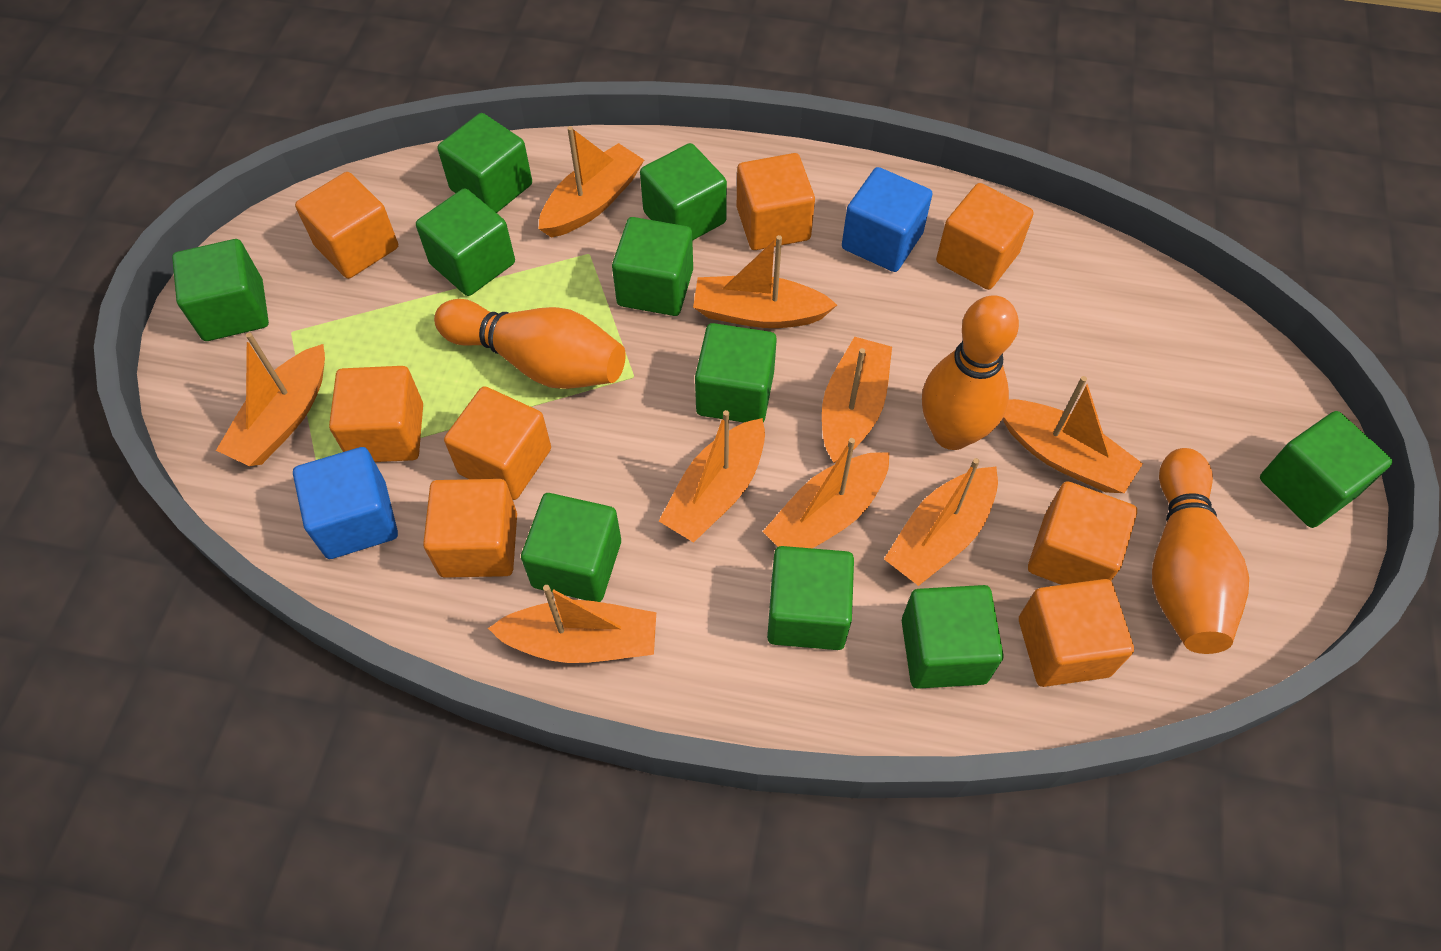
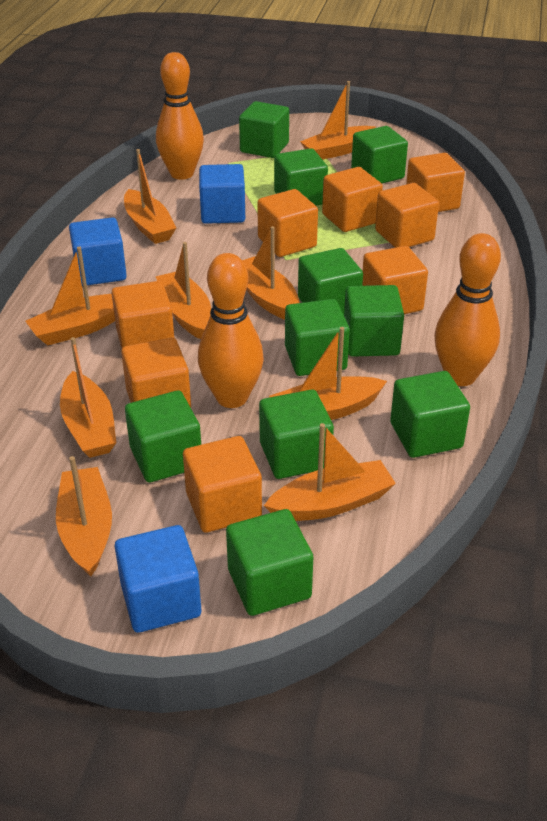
blue cube: [293,447,398,559] [842,167,932,272] = 2 -> [69,217,127,286] [114,525,201,633] [199,164,245,224] = 3

